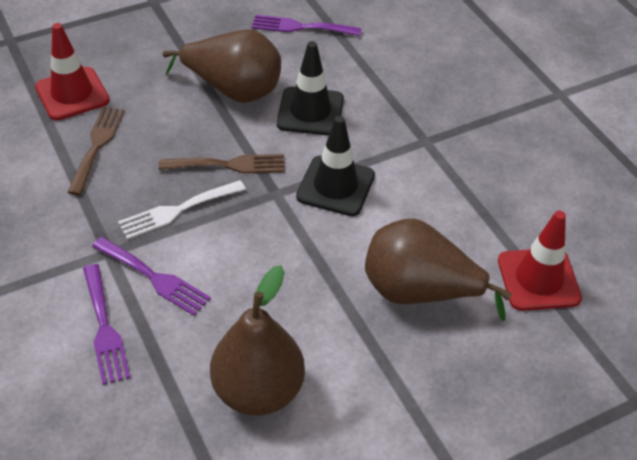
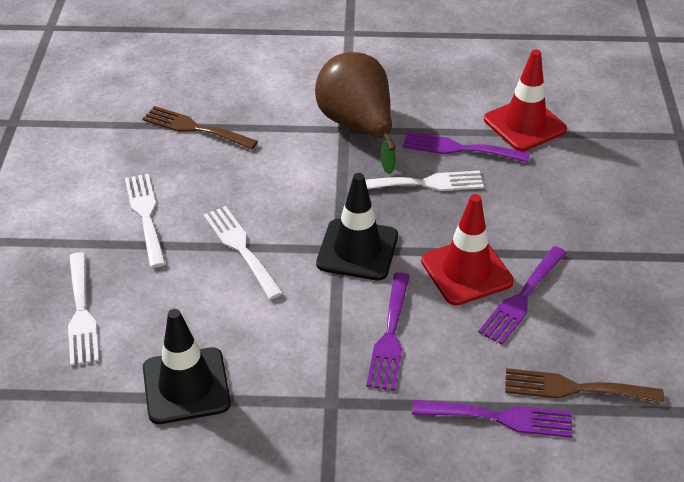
brown pear: [162,29,281,103] [210,265,305,415] [365,219,512,321] = 3 -> [315,52,396,174] = 1
purple fork: [83,264,131,385] [92,237,211,316] [252,15,361,36] = 3 -> [366,272,410,391] [403,132,530,162] [412,400,572,438] [478,246,567,345] = 4
white fork: [118,180,246,240] = 1 -> [68,252,99,366] [125,174,166,268] [203,206,283,300] [365,171,484,191] = 4

